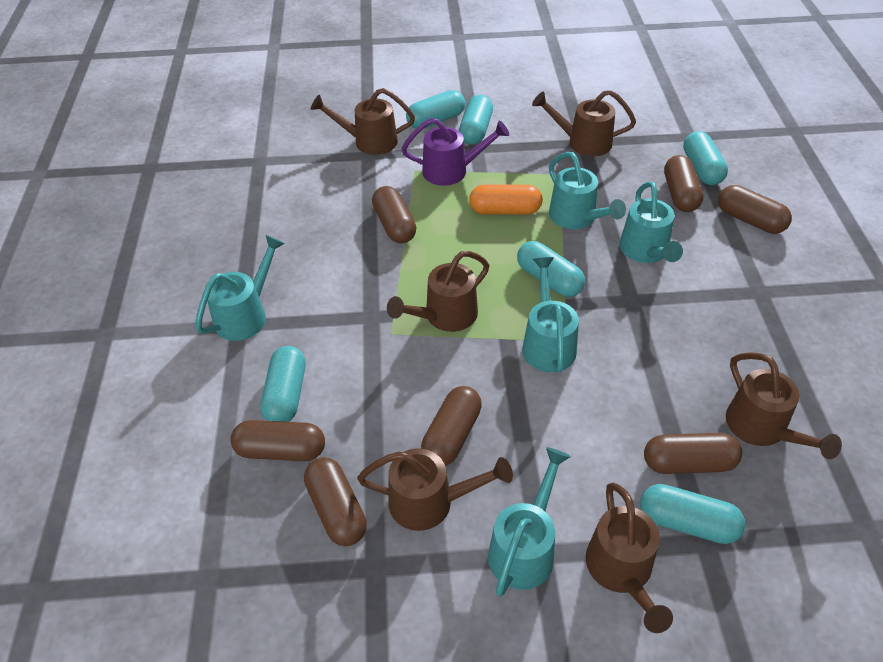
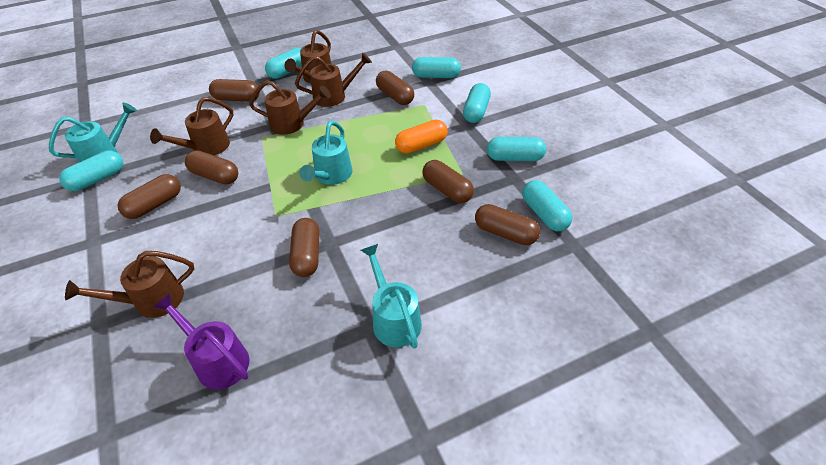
brown watering can: [311,88,415,155] [357,448,513,531] [387,251,489,332] [532,90,636,156] [586,483,673,633] [726,352,842,459] = 6 -> [65,251,195,318] [150,97,233,155] [249,80,331,134] [284,30,332,84] [295,53,372,107] = 5
turquoise watering can: [195,235,285,341] [488,447,571,597] [522,257,579,372] [549,152,626,229] [620,181,683,263] = 5 -> [49,102,137,162] [300,121,353,185] [361,244,422,349] = 3

